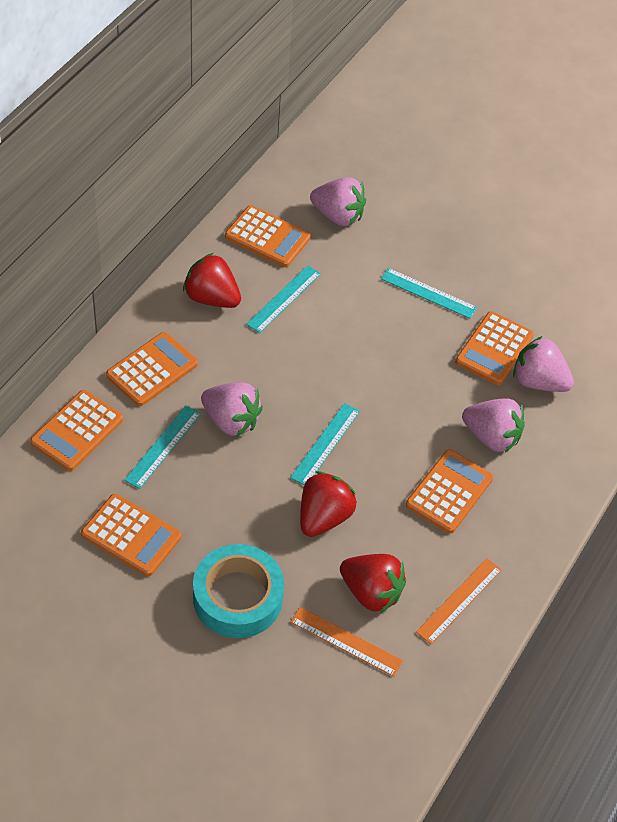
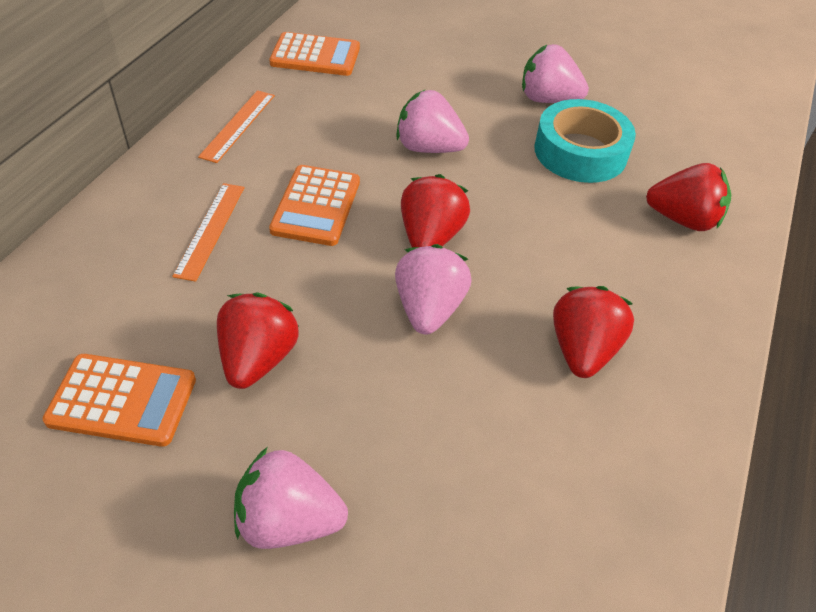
orange calculator: [30,390,123,471] [81,494,181,576] [106,332,198,406] [225,205,311,267] [406,449,493,534] [455,311,534,385] = 6 -> [42,354,196,447] [269,32,360,76] [269,165,360,246] = 3
red strawberry: [183,253,241,308] [300,471,357,537] [340,554,406,613] = 3 -> [217,293,299,389] [401,174,470,248] [553,286,634,378] [646,163,731,231] = 4
turquoise ruler: [124,405,201,489] [246,266,321,333] [290,403,360,485] [381,268,477,319] = 4 -> none = 0

